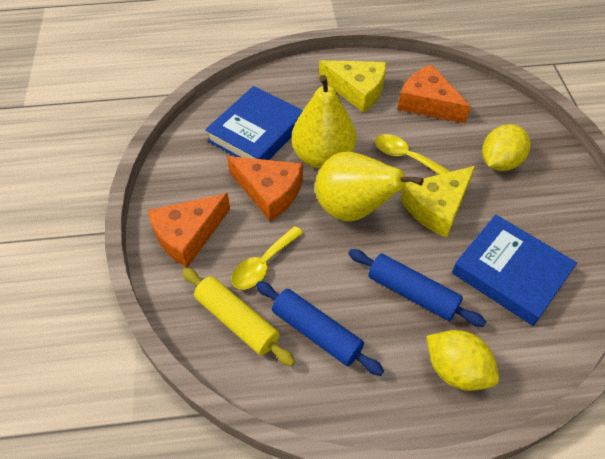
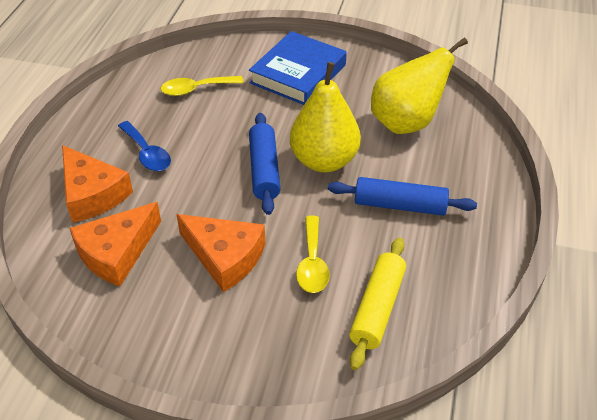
blue book: [205,86,303,160] [452,214,577,326] = 2 -> [249,31,347,105] = 1
blue spoon: none = 0 -> [118,121,171,171] = 1
yellow cheese: [319,60,386,113] [400,166,475,238] = 2 -> none = 0
yellow lemon: [426,330,499,391] [482,124,530,171] = 2 -> none = 0

